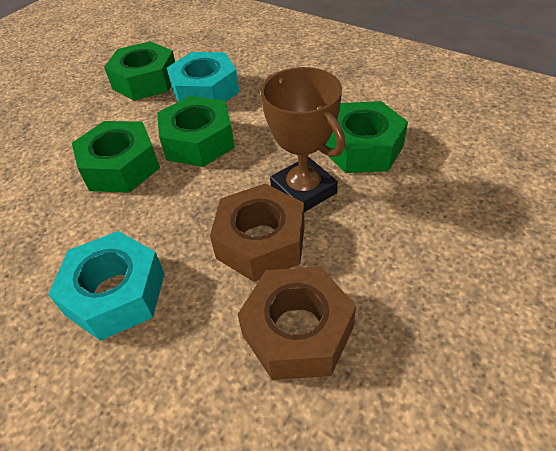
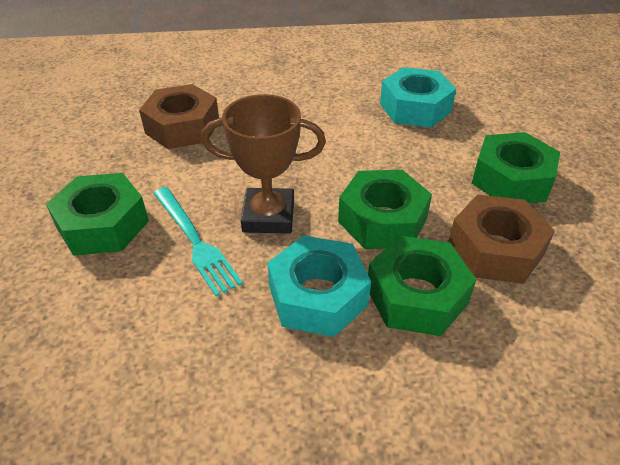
turquoise fork: none = 0 -> [153,187,243,296] = 1

